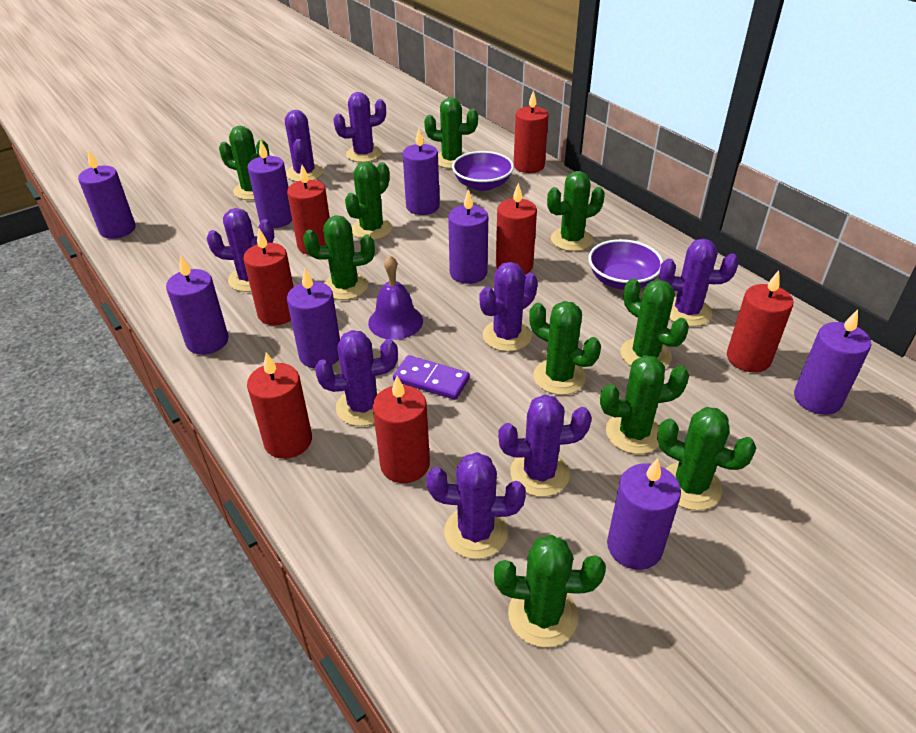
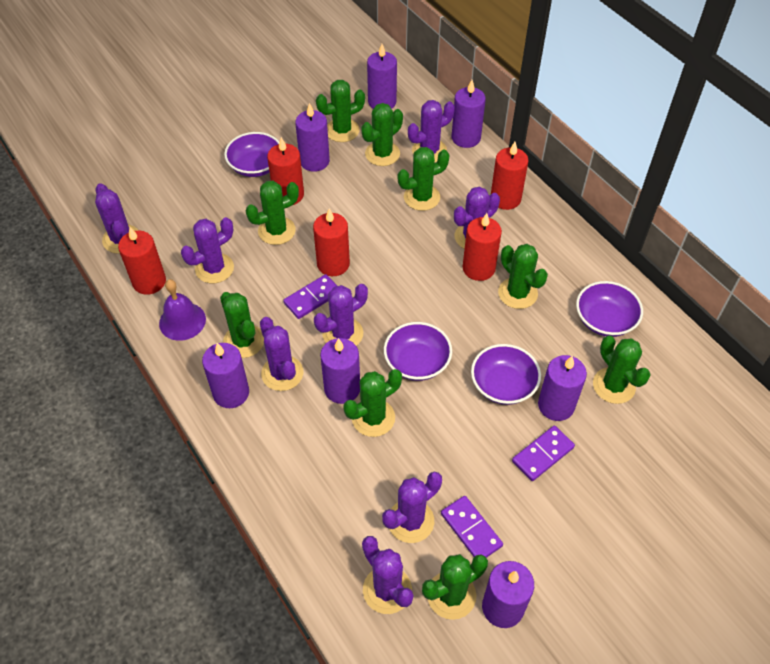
green cactus: [219,126,269,200] [303,215,375,300] [345,161,392,240] [424,97,478,169] [494,535,606,647] [529,301,601,395] [547,171,605,251] [600,355,690,454] [620,278,689,367] [657,407,756,510] = 10 -> [220,292,264,358] [246,181,299,245] [316,80,365,142] [343,369,402,437] [361,103,403,166] [398,147,450,211] [422,554,488,620] [498,244,548,309] [593,336,651,404] = 9
purple bowl: [452,151,514,191] [588,239,663,290] = 2 -> [224,132,279,177] [384,322,452,381] [471,344,541,405] [576,281,643,337] = 4
purple candle: [78,150,135,239] [166,255,229,355] [247,140,292,228] [287,268,340,369] [403,129,440,215] [448,190,488,284] [607,458,681,570] [794,309,871,415] = 8 -> [202,343,249,408] [295,103,330,172] [320,338,360,404] [367,44,397,109] [452,80,486,148] [482,561,534,628] [538,355,587,421] = 7
purple domino: [393,355,470,400] = 1 -> [283,274,337,319] [441,496,503,558] [512,425,575,481] = 3
red candle: [243,229,294,325] [247,352,312,459] [287,165,330,255] [373,376,430,483] [496,183,537,274] [514,90,548,173] [727,270,793,373] = 7 -> [118,227,166,295] [267,137,304,205] [313,209,350,276] [463,213,502,281] [491,142,529,210] = 5

